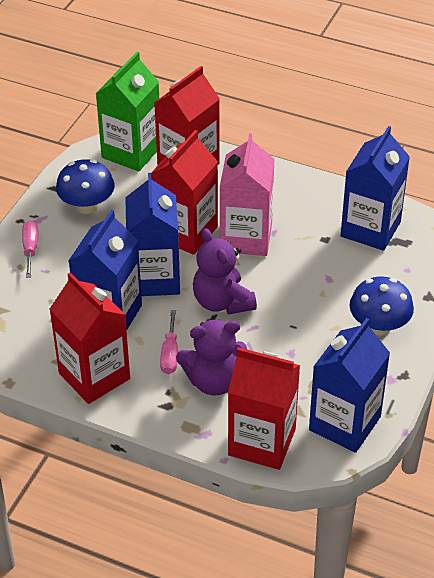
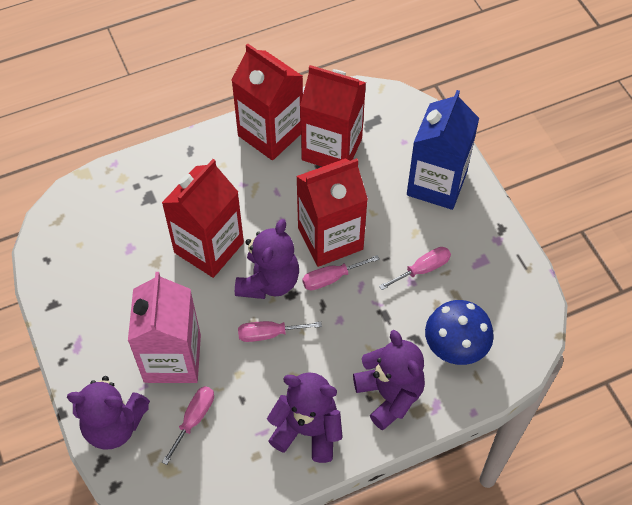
blue carton: [68,210,142,330] [125,173,180,296] [309,318,390,453] [341,126,410,251] = 4 -> [407,90,479,210] = 1
blue mushroom: [56,159,114,214] [349,276,414,335] = 2 -> [425,300,494,365] = 1
green carton: [95,52,159,171] = 1 -> none = 0
pink screwdriver: [22,221,38,278] [160,310,178,374] = 2 -> [162,386,214,465] [238,321,322,342] [302,255,380,290] [379,247,451,290] = 4
purple teddy bear: [176,320,247,396] [193,228,257,314] = 2 -> [67,376,150,450] [235,219,299,299] [267,372,343,463] [353,330,425,430] = 4

